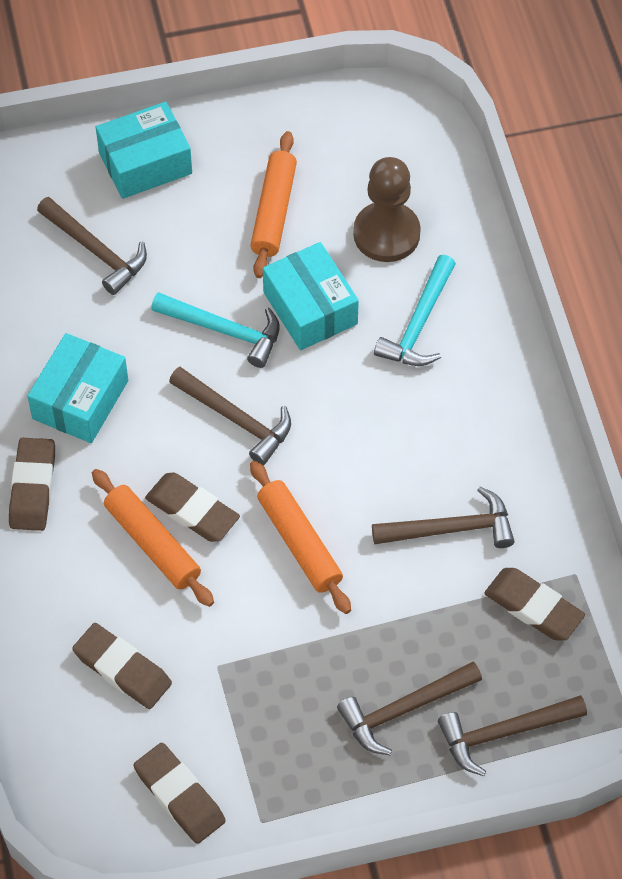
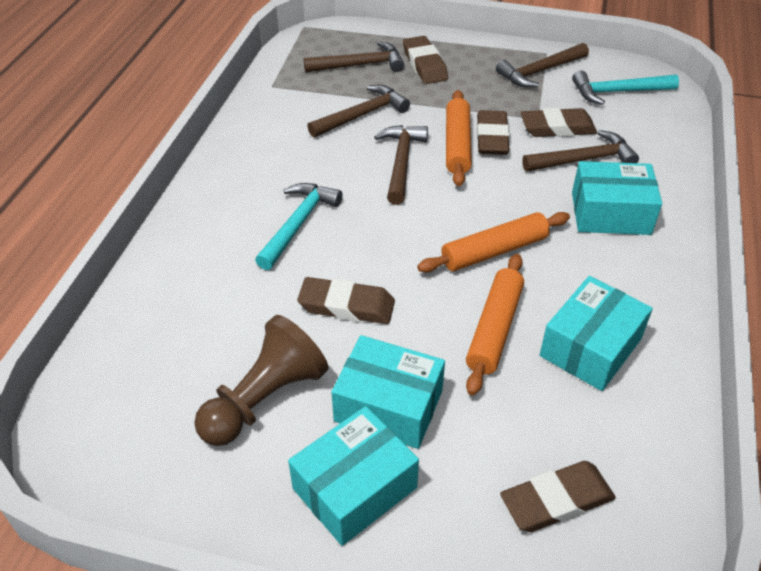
turquoise box: [27,333,128,443] [96,102,192,199] [263,242,359,350] = 3 -> [288,406,419,546] [332,335,445,449] [540,276,653,391] [572,161,662,235] = 4

